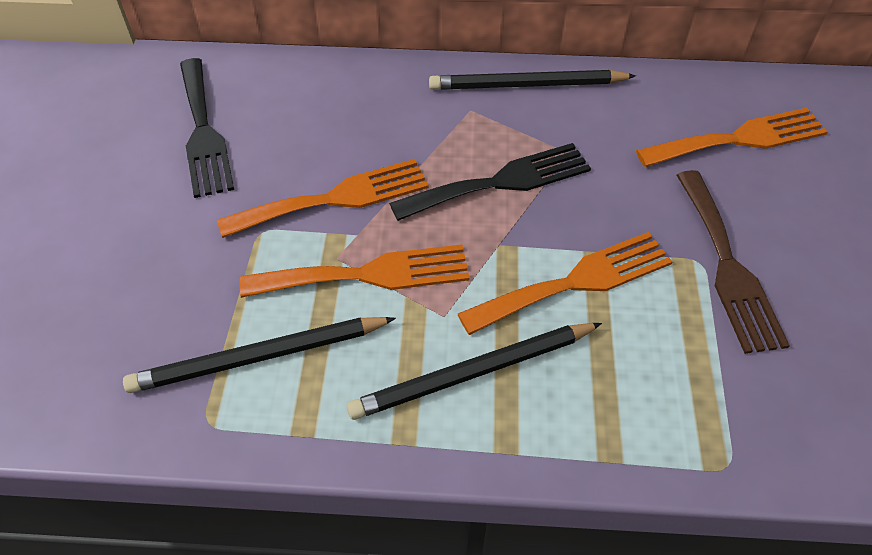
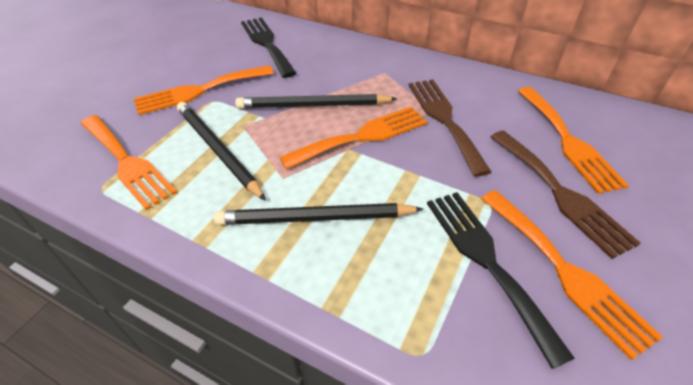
brown fork: [677,170,790,354] = 1 -> [409,79,491,177] [491,131,641,259] = 2
orange fork: [217,159,429,238] [240,244,469,298] [458,232,672,335] [636,108,827,167] = 4 -> [80,115,177,210] [134,65,274,115] [279,106,428,169] [481,190,663,360] [518,87,629,194] = 5

